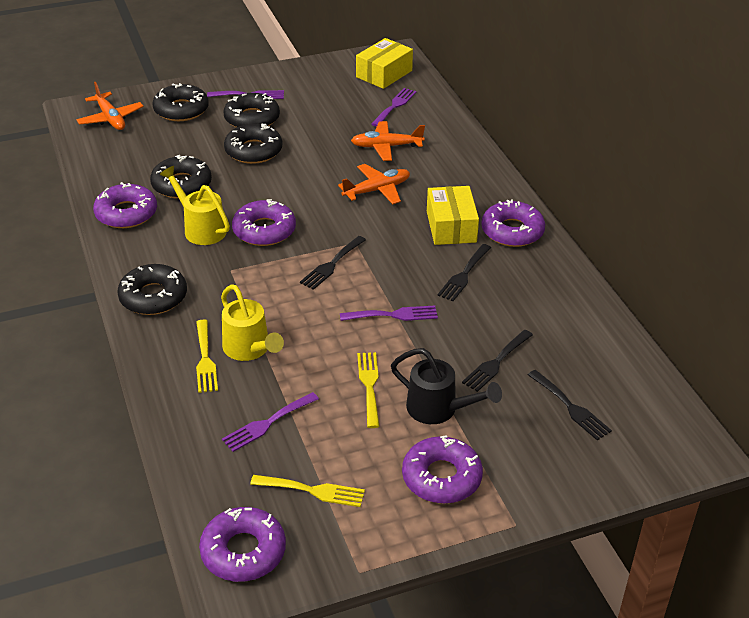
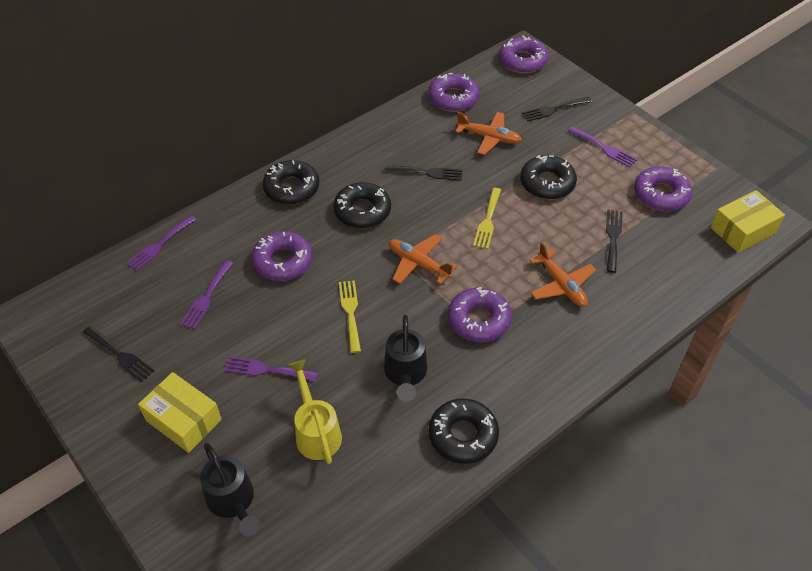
black donut: [117,264,187,315] [150,155,212,199] [153,83,209,121] [224,93,280,127] [224,124,282,164] = 5 -> [263,160,319,205] [333,182,391,228] [429,398,499,464] [520,155,577,199] = 4
black watering can: [391,348,502,424] = 1 -> [200,443,260,536] [384,315,427,402] = 2
yellow fork: [196,319,218,393] [250,475,365,507] [357,352,380,428] = 3 -> [339,280,361,353] [473,188,501,249] = 2
yellow watering can: [160,166,230,245] [221,284,284,361] = 2 -> [288,359,342,464] = 1

